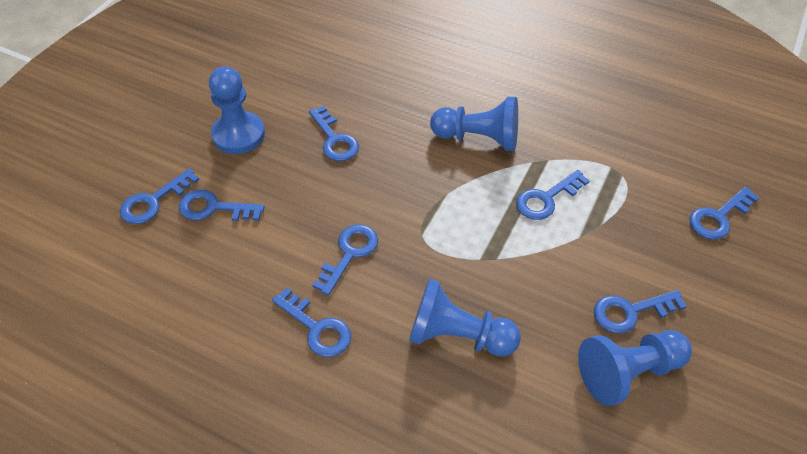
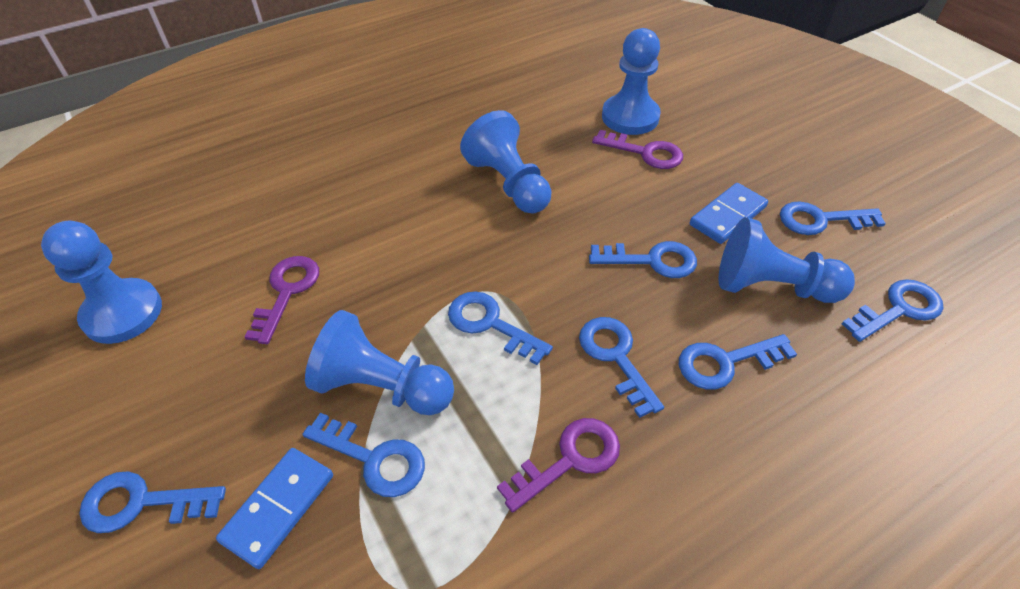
blue domino: none = 0 -> [216,448,333,569] [690,183,768,244] = 2
blue pawn: [209,66,265,154] [409,279,521,357] [430,97,518,151] [578,330,692,406] = 4 -> [41,221,162,344] [305,310,454,415] [460,110,551,214] [602,28,661,135] [718,217,855,303] = 5
purple key: none = 0 -> [244,256,319,344] [497,418,620,513] [592,130,683,169] = 3

